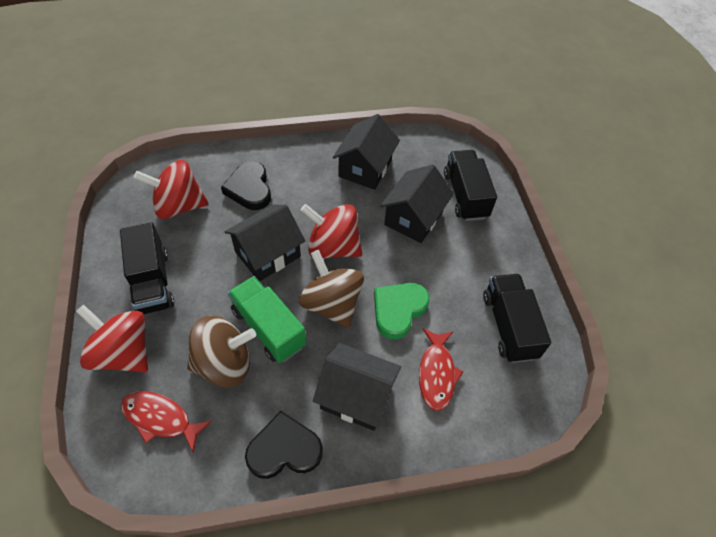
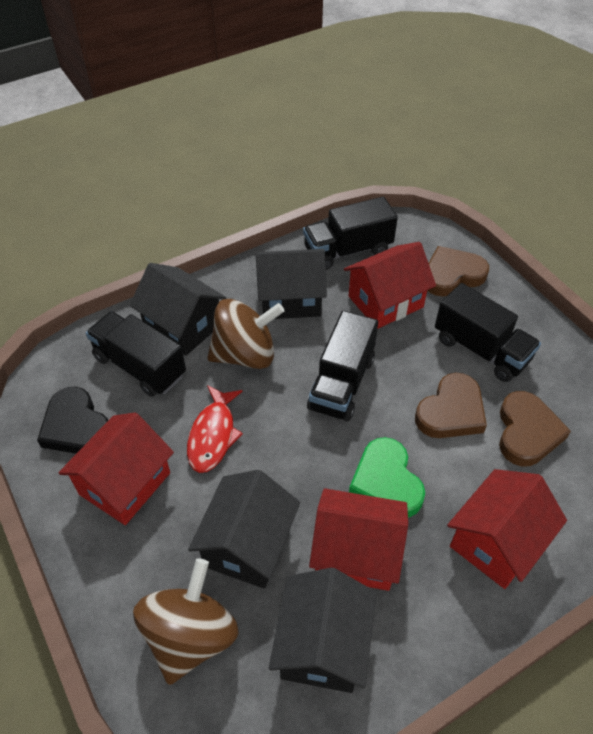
black heart: [221,161,271,210] [245,411,323,479] = 2 -> [37,387,108,454] = 1
black truck: [120,222,175,314] [444,150,497,221] [483,274,551,363] = 3 -> [86,311,186,397] [303,197,398,270] [307,310,378,421] [435,283,541,382] = 4
brown heart: none = 0 -> [415,373,487,438] [427,246,489,297] [499,391,571,466] = 3
green truck: [228,276,307,363] = 1 -> none = 0
red fish: [121,391,212,452] [419,328,464,411] = 2 -> [187,385,243,473] = 1
red house: none = 0 -> [59,412,174,525] [309,488,408,591] [344,242,436,329] [447,469,567,589] = 4
red spinning top: [76,304,148,372] [134,160,209,219] [301,204,362,259] = 3 -> none = 0

